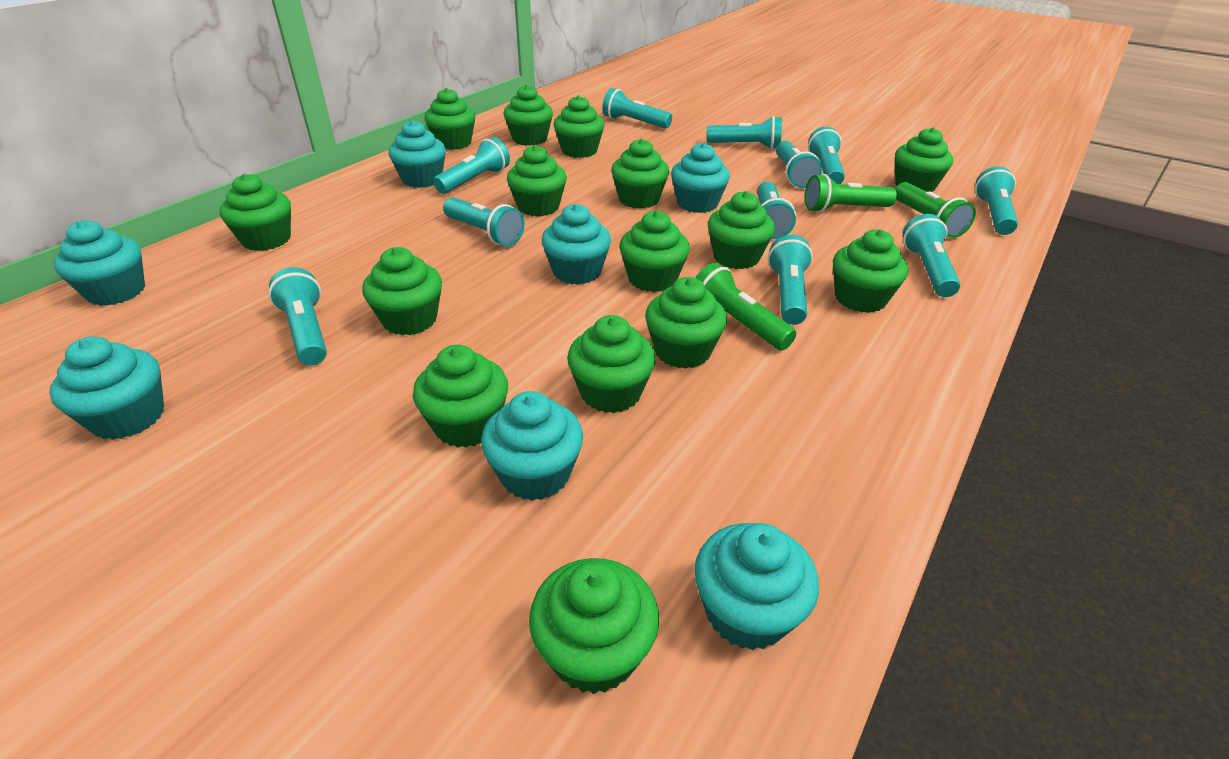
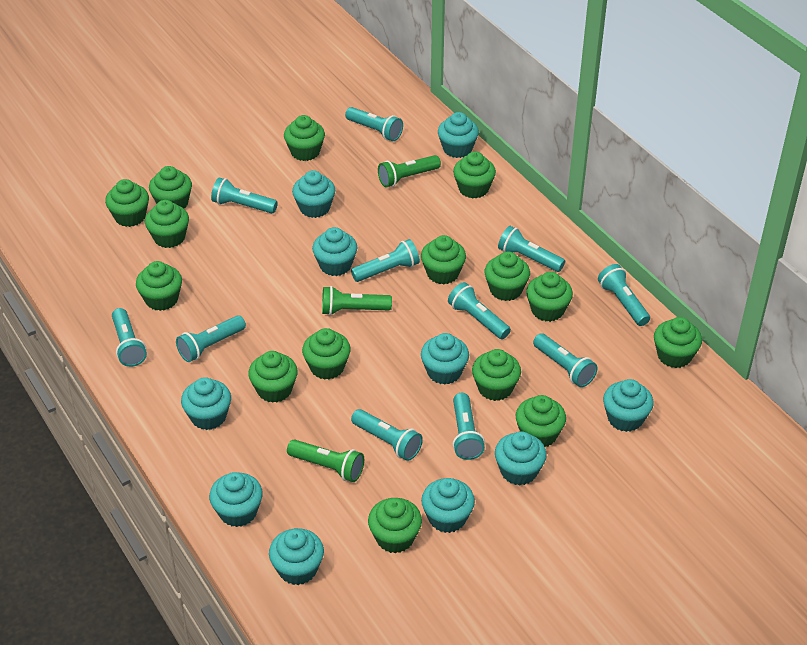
turquoise cupcake: [49,336,164,440] [54,220,145,306] [388,120,446,188] [481,391,583,501] [542,204,611,285] [671,143,730,213] [694,523,819,650] = 7 -> [181,377,231,430] [209,472,263,527] [269,528,324,585] [292,170,335,218] [312,227,357,276] [421,333,469,385] [421,478,475,533] [438,112,479,158] [495,431,547,485] [603,379,654,432] = 10

